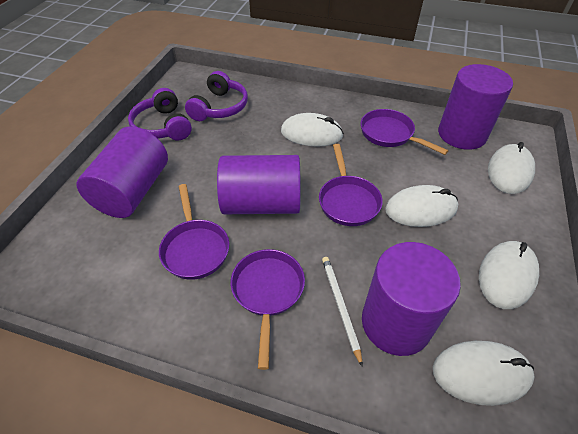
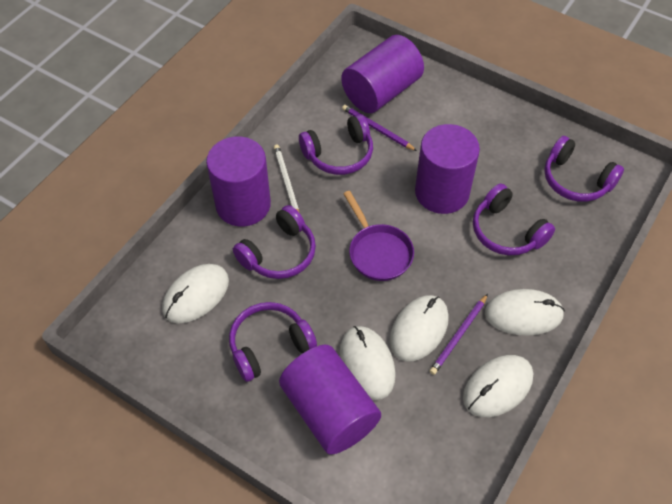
purple headphones: [128,88,192,140] [185,71,248,121] = 2 -> [229,302,317,382] [233,205,316,279] [299,114,373,175] [473,184,555,255] [544,136,624,202] = 5
purple pan: [159,184,229,280] [231,249,305,370] [319,144,383,226] [361,109,449,155] = 4 -> [343,191,414,281] = 1
purple pencil: none = 0 -> [342,105,417,151] [430,294,488,375] = 2

